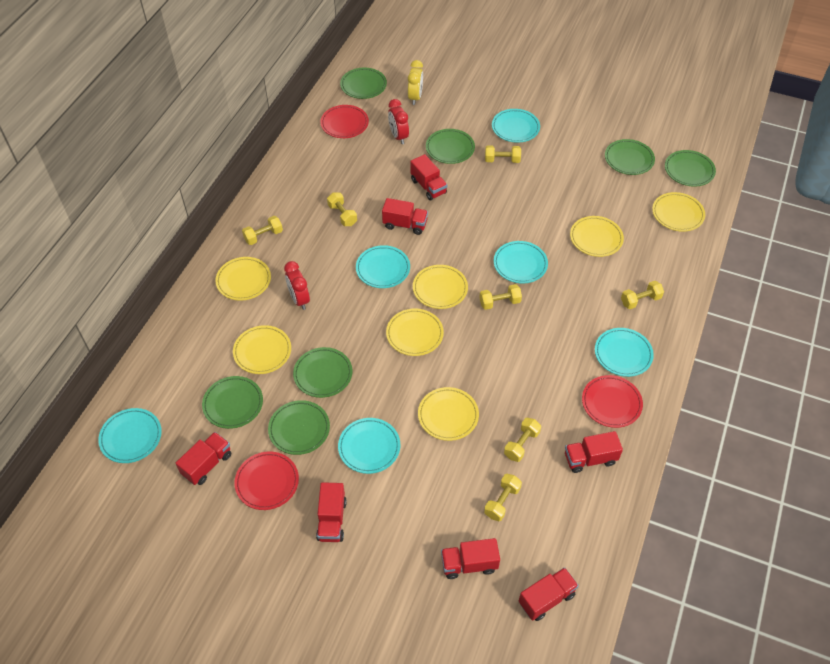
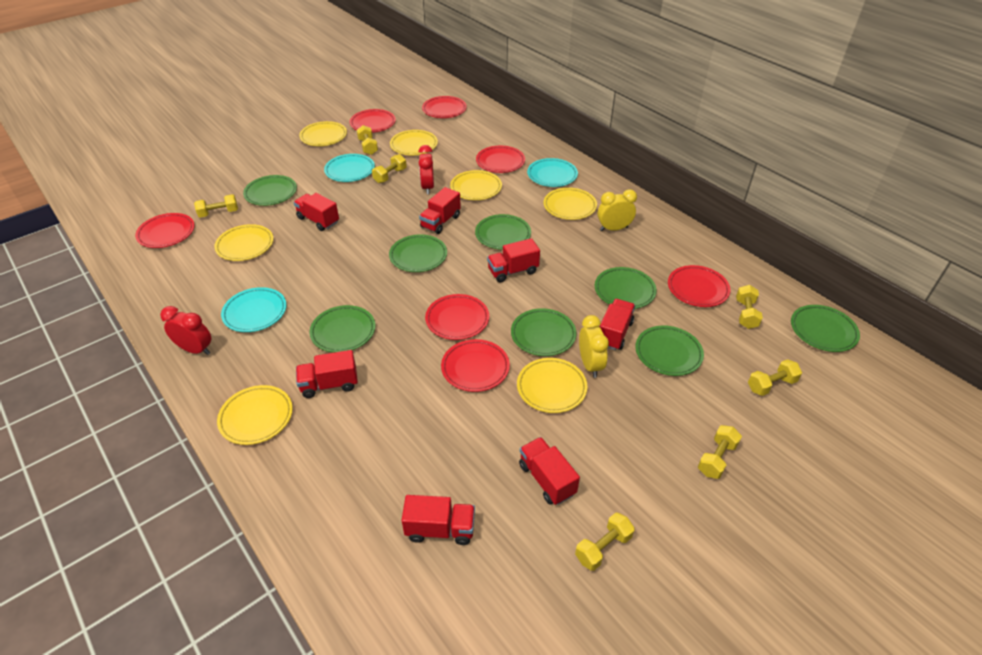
green plate: [202,376,263,429] [268,400,330,455] [293,347,352,398] [340,67,387,99] [426,129,475,164] [605,139,655,175] [665,150,716,187] = 7 -> [243,175,297,206] [309,305,376,353] [389,234,447,272] [475,214,531,250] [511,308,577,356] [595,267,657,309] [635,326,704,376] [791,305,860,352] = 8
red plate: [235,451,299,510] [320,105,369,138] [582,375,643,428] = 3 -> [135,213,195,248] [350,109,396,133] [422,96,467,118] [425,294,489,340] [441,339,510,392] [476,146,525,173] [668,265,730,307] = 7
turquoise plate: [98,408,162,463] [338,418,400,474] [356,245,410,288] [492,109,540,143] [494,241,548,283] [595,328,654,377] = 6 -> [221,287,286,332] [324,154,375,182] [527,158,578,187] = 3
yellow clock: [408,60,423,105] = 1 -> [579,315,609,378] [598,189,637,231] = 2

